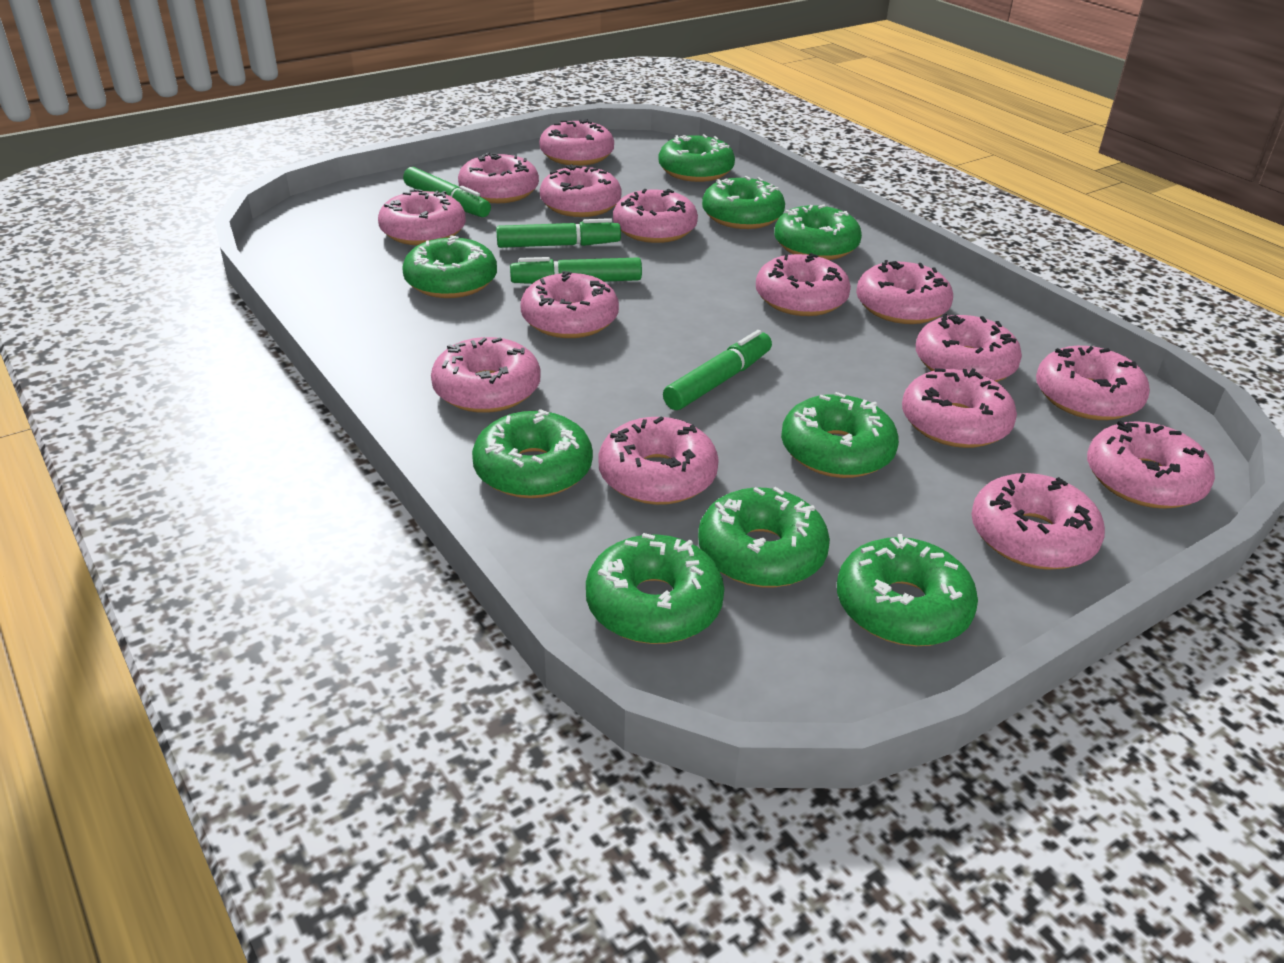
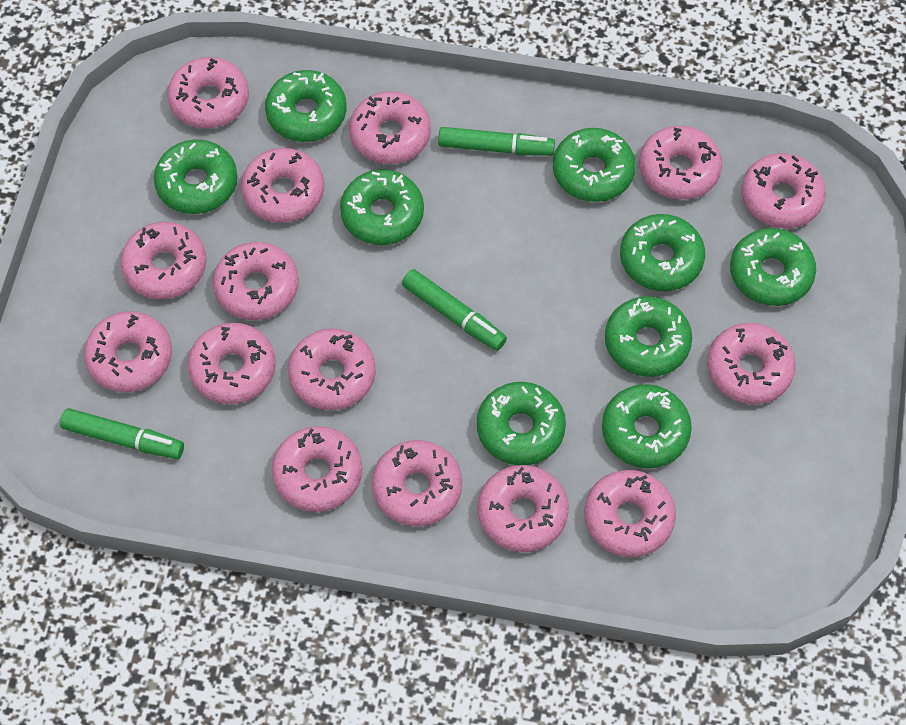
green marker: [403,167,491,217] [496,218,621,248] [510,257,642,284] [663,330,772,410] = 4 -> [60,408,184,459] [402,269,507,351] [438,127,555,156] = 3

